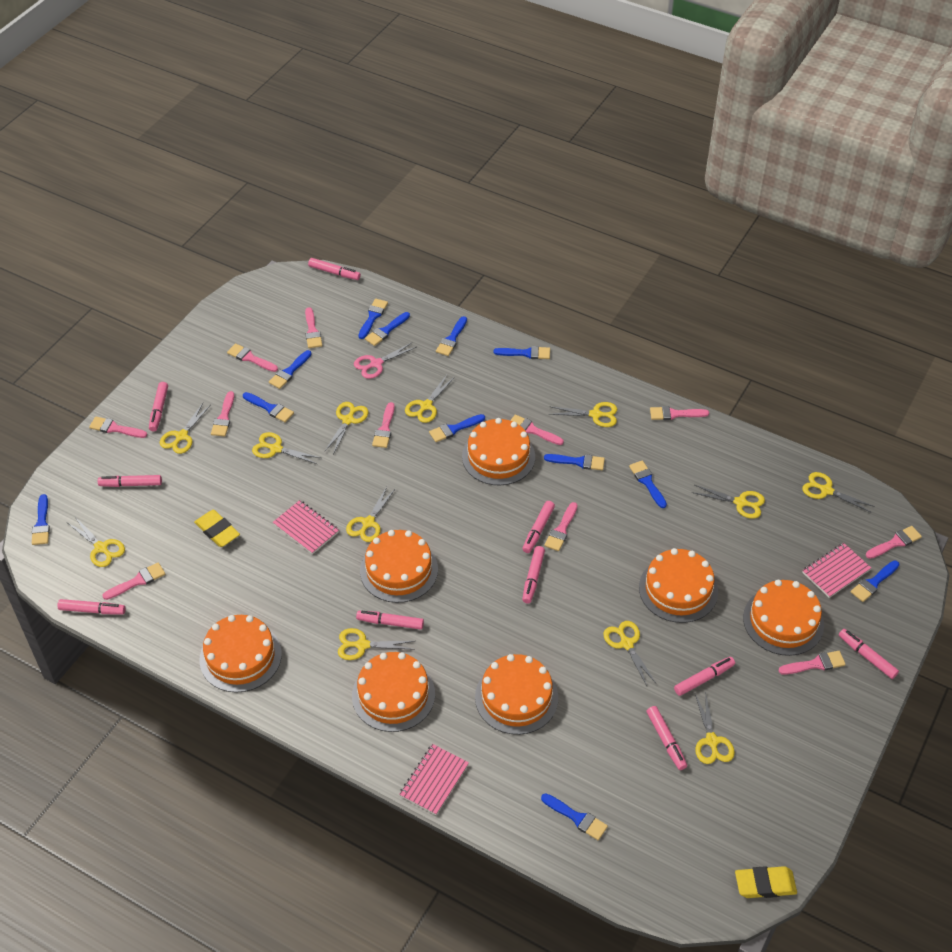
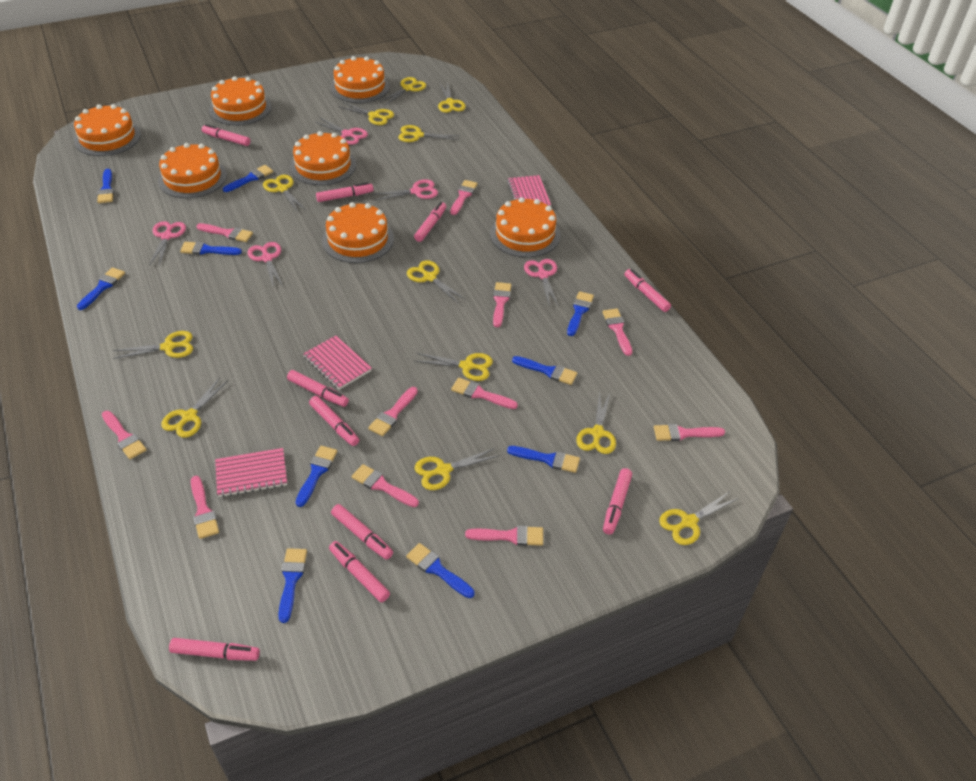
blue brush: [32,494,50,545] [243,392,294,422] [269,350,312,389] [358,299,388,339] [365,312,410,346] [429,414,485,442] [436,316,467,356] [494,346,550,359] [541,793,608,840] [544,454,605,470] [629,461,667,508] [851,560,900,602] = 12 -> [77,268,125,310] [97,169,114,203] [180,242,242,255] [223,165,273,192] [278,548,307,623] [296,446,337,507] [406,543,474,598] [507,446,580,473] [512,356,577,385] [567,291,594,336] = 10
pink scissors: [354,342,417,379] = 1 -> [149,221,186,265] [248,242,283,288] [314,118,368,145] [372,179,438,200] [524,259,559,307] = 5
yellow eraser: [194,510,240,547] [735,866,797,898] = 2 -> none = 0

